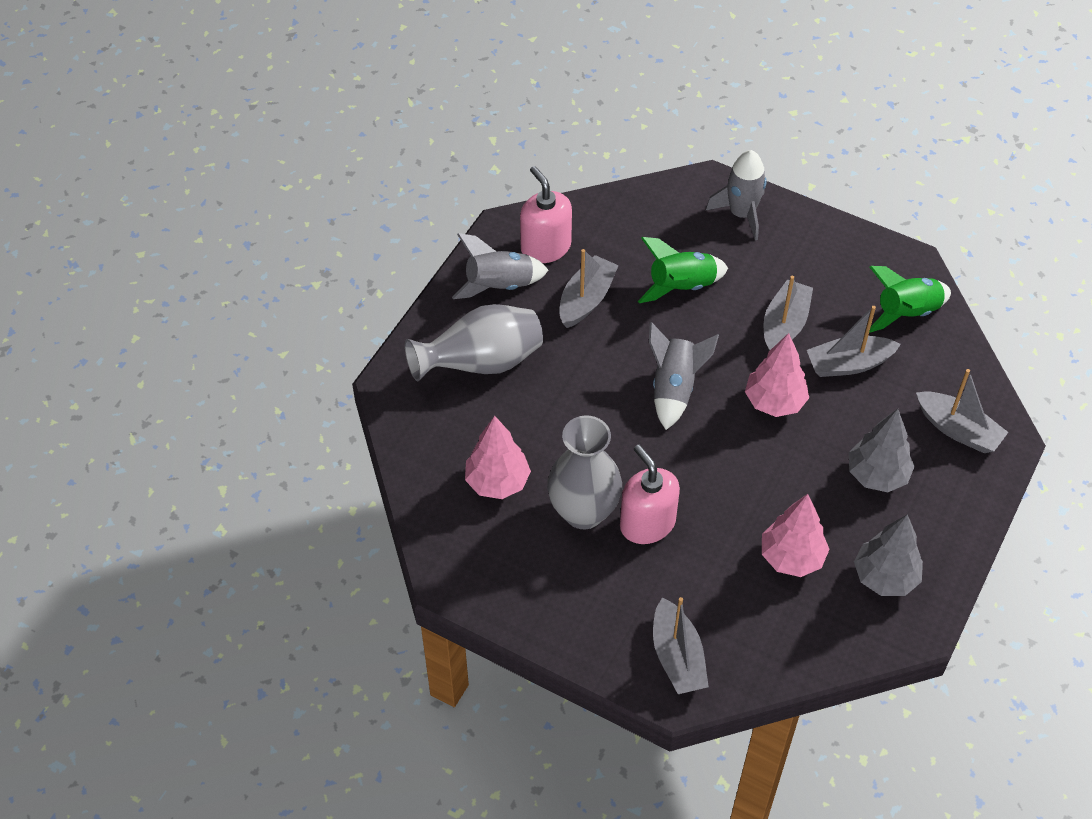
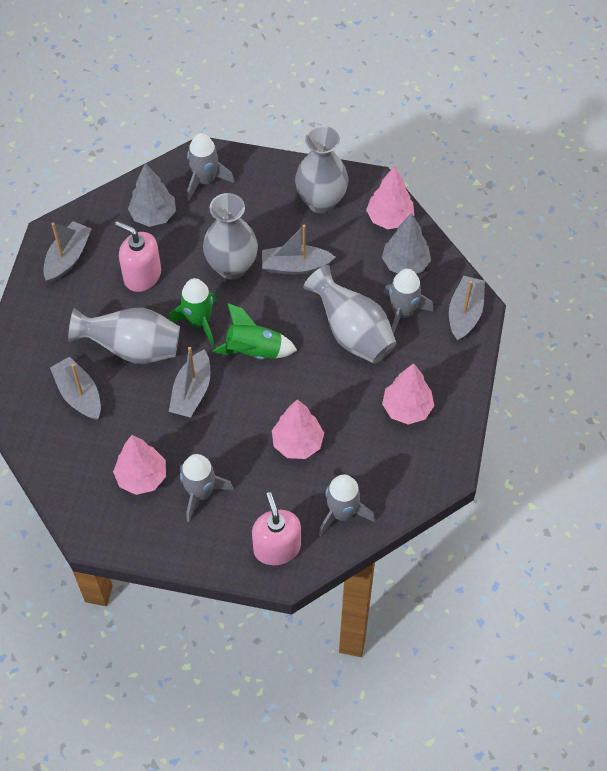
grey rocket: [452,233,549,299] [649,322,719,430] [706,150,767,240] = 3 -> [180,454,233,522] [187,133,234,200] [319,474,375,536] [383,269,433,335] = 4
grey vase: [405,304,543,381] [547,415,622,529] = 2 -> [68,308,180,364] [203,193,258,280] [295,126,348,213] [303,265,397,364] = 4
pink tree: [465,416,531,499] [745,333,809,417] [762,494,830,577] = 3 -> [113,435,166,495] [272,399,324,459] [366,166,414,229] [382,363,434,424] = 4

